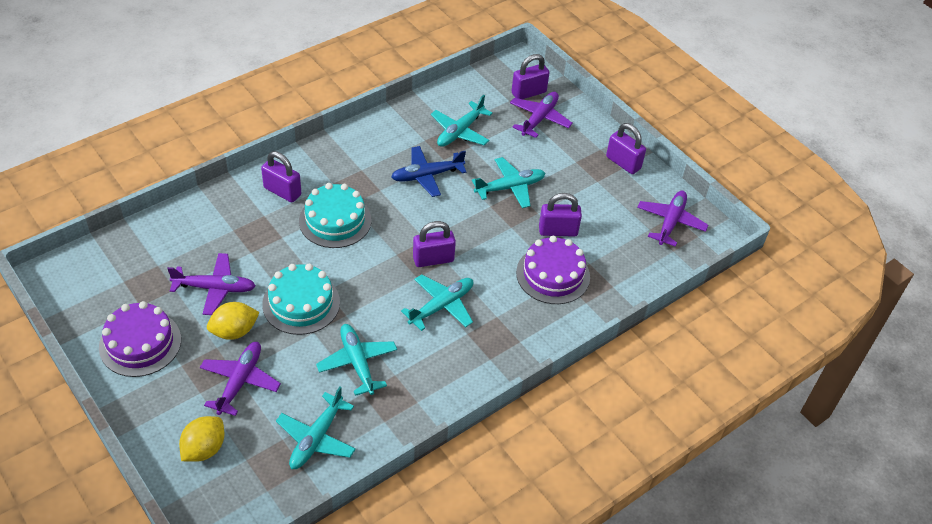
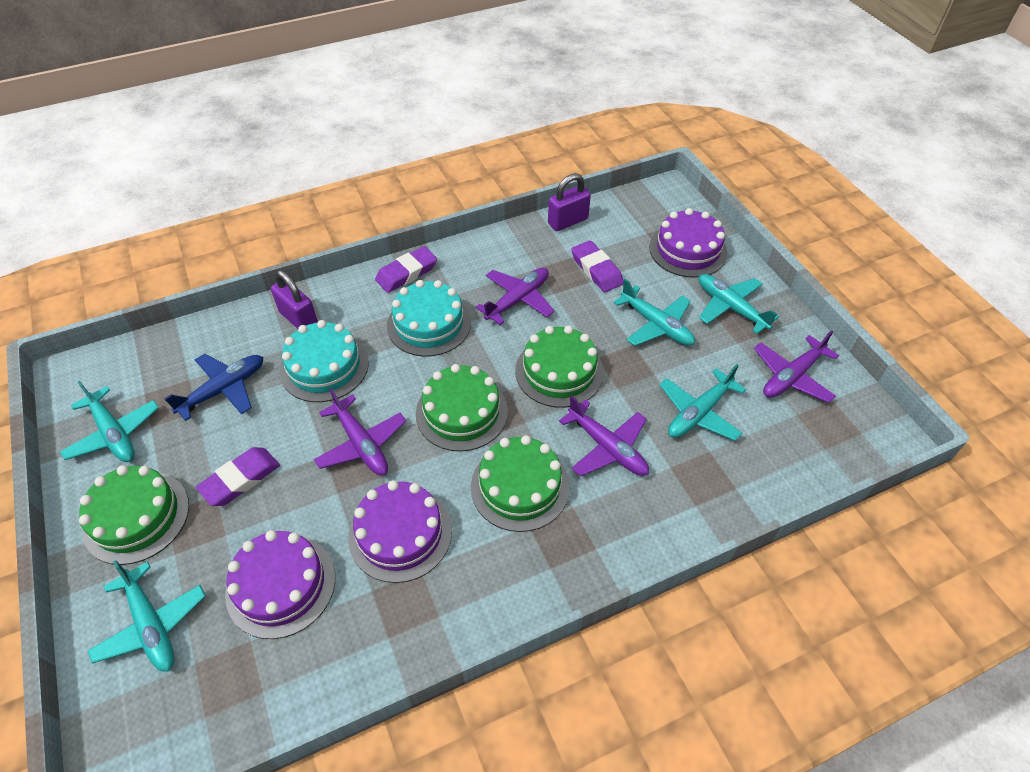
green cake: none = 0 -> [79,465,189,565] [416,364,508,451] [471,435,570,532] [515,326,604,408] = 4
purple cake: [99,301,181,377] [516,236,590,304] = 2 -> [225,530,335,639] [348,480,452,583] [649,208,728,278] = 3
purple eraser: none = 0 -> [196,447,280,506] [375,246,437,293] [571,240,623,292] = 3
purple padlock: [261,151,301,203] [413,221,456,267] [512,54,549,99] [539,193,582,237] [606,123,646,174] = 5 -> [271,270,318,329] [548,173,591,231] = 2
yellow lemon: [179,416,224,462] [207,302,260,340] = 2 -> none = 0

